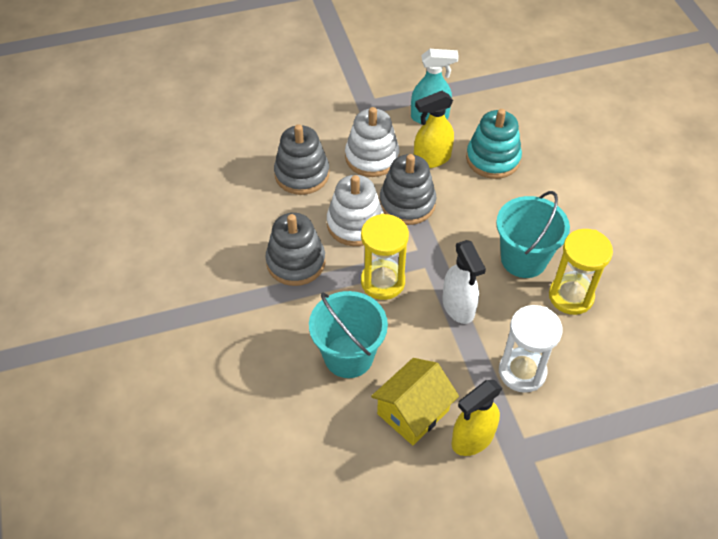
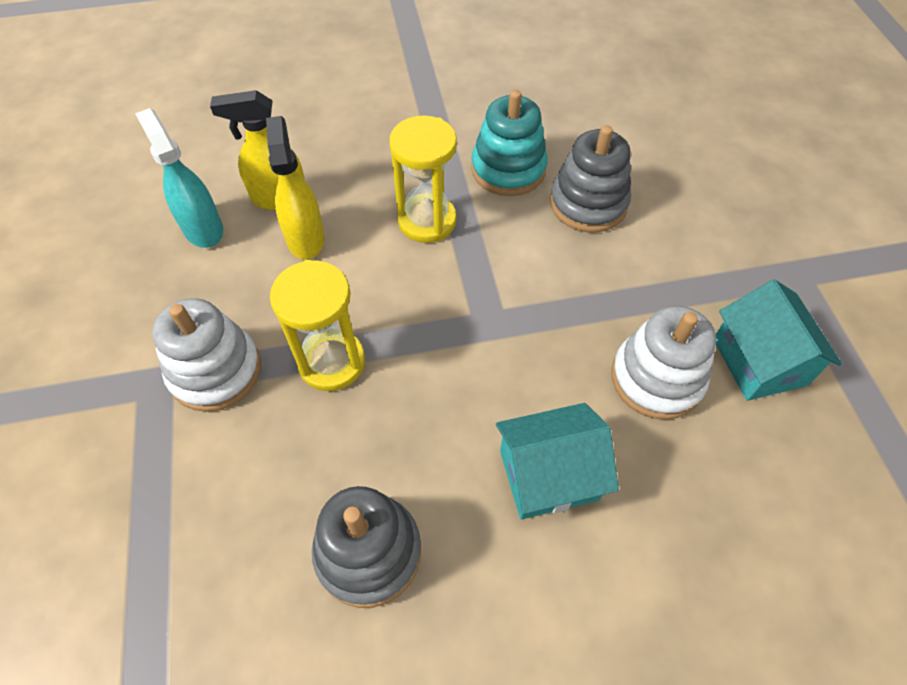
grey stacking toy: [265,213,326,286] [274,124,329,195] [379,154,436,225] = 3 -> [312,486,421,608] [550,125,631,232] = 2
turquoise bucket: [309,291,388,378] [496,191,570,278] = 2 -> none = 0
turquoise house: none = 0 -> [496,403,619,520] [716,279,842,401] = 2
white hourglass: [499,305,563,393] = 1 -> none = 0
white spray bottle: [442,240,486,324] = 1 -> none = 0
yellow house: [371,358,459,445] = 1 -> none = 0

